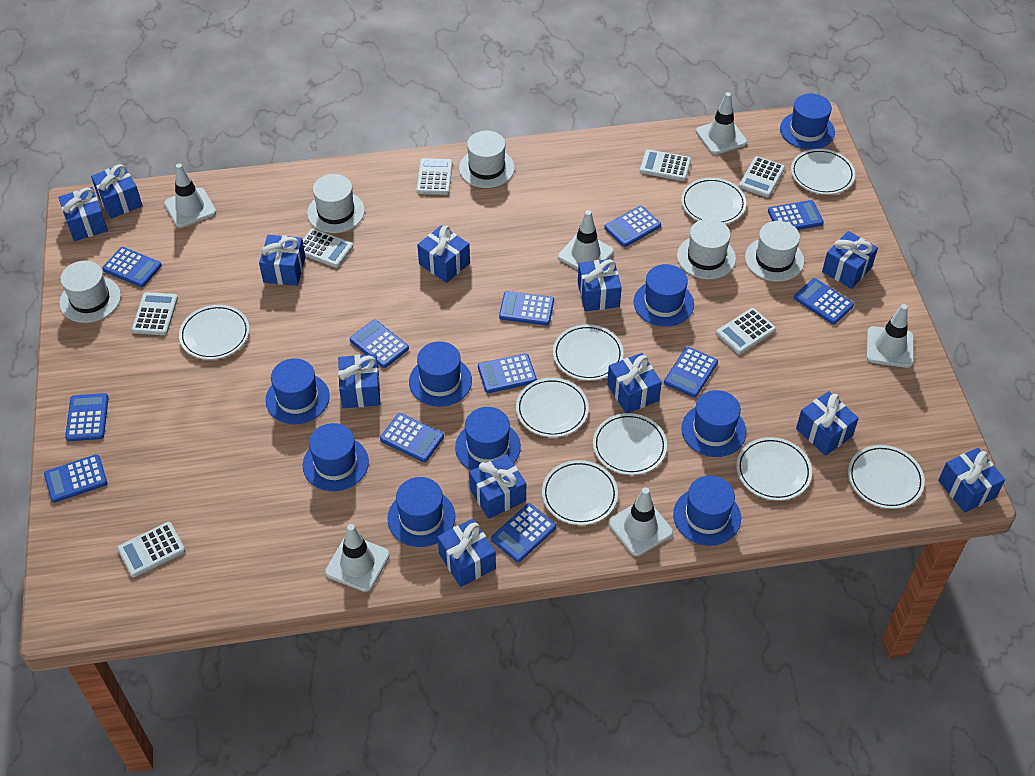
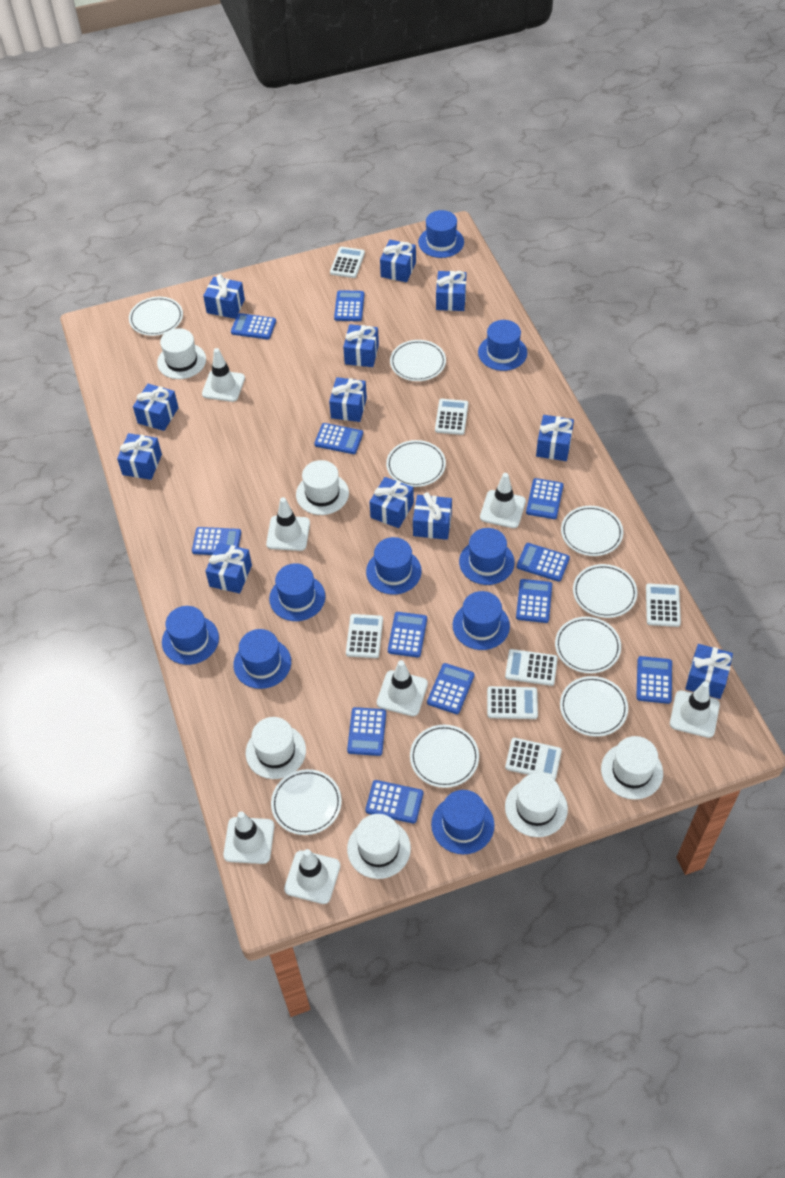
white hat: [59,261,121,323] [307,174,365,233] [459,131,515,188] [677,219,736,279] [745,221,804,282] = 5 -> [157,328,206,379] [246,717,306,779] [296,460,349,515] [347,814,411,879] [505,773,568,837] [601,736,663,800] = 6
white traffic cone: [164,163,216,228] [325,524,390,592] [558,210,614,270] [608,487,673,556] [696,92,747,155] [866,304,914,368] = 6 -> [202,348,245,402] [223,811,274,864] [266,497,310,551] [284,849,340,904] [377,660,428,716] [480,473,526,528] [670,681,720,738] = 7

